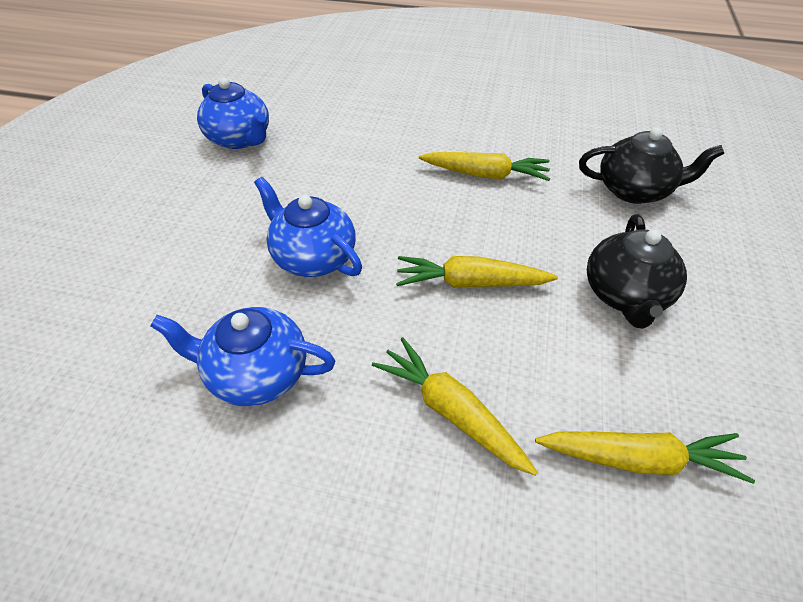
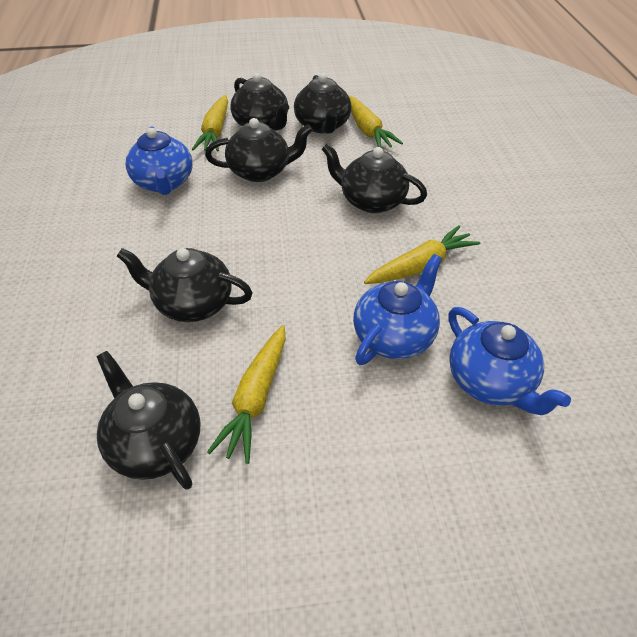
black teapot: [579,128,724,204] [587,214,687,329] = 2 -> [97,351,200,490] [117,248,253,322] [205,118,313,182] [231,73,289,131] [294,73,352,134] [322,144,427,213] = 6

